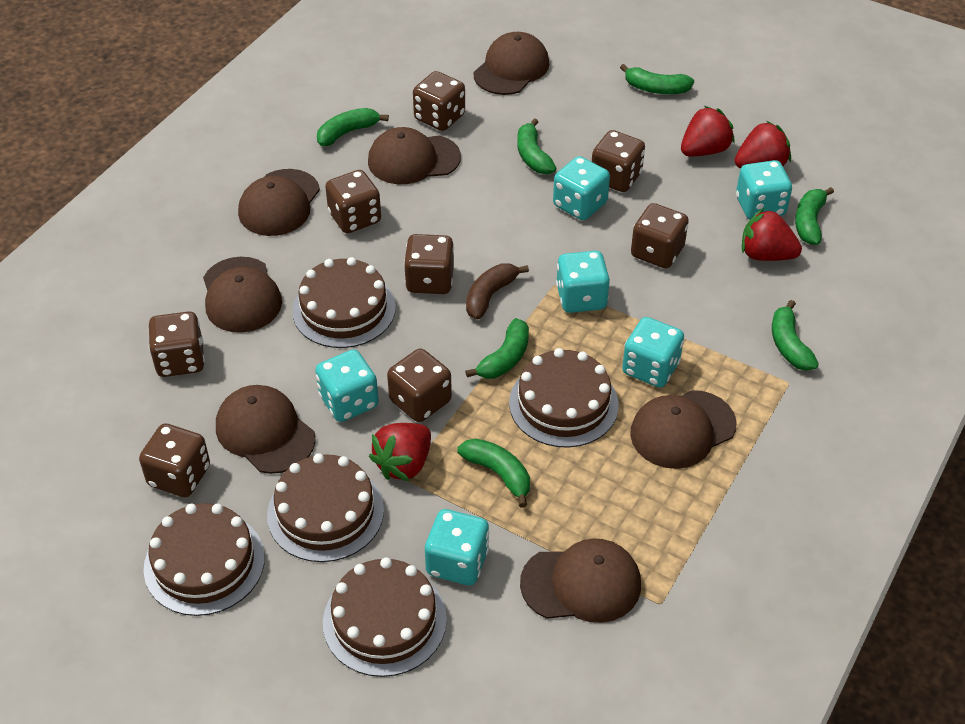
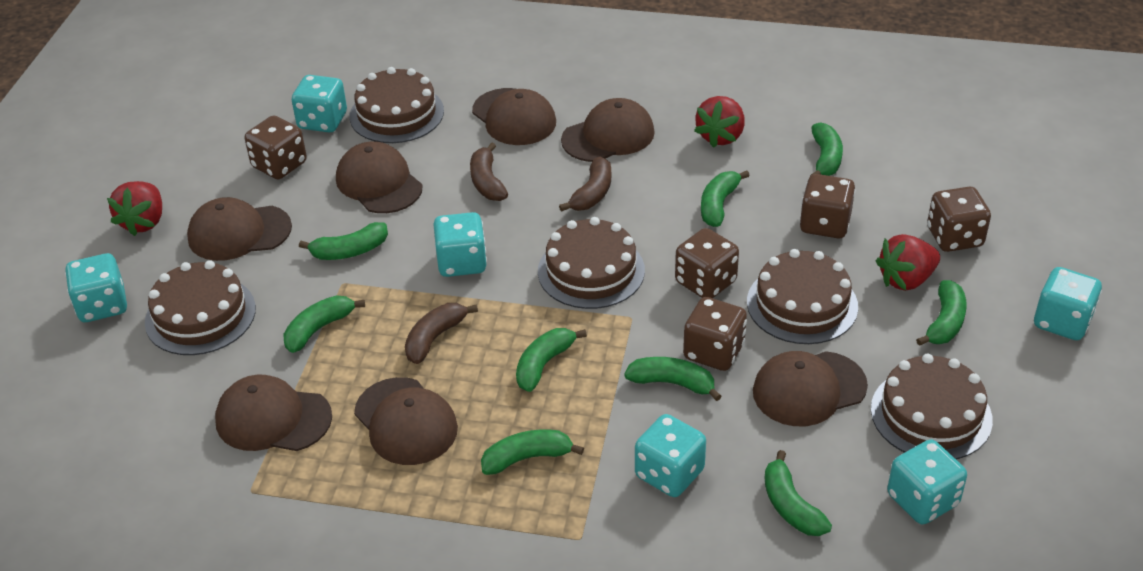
brown banana: [466,263,529,320] = 1 -> [405,303,478,364] [470,142,508,201] [559,157,611,212] = 3
brown dice: [139,423,210,497] [149,311,205,377] [325,170,381,233] [387,348,452,422] [404,234,454,294] [413,71,465,131] [592,130,645,192] [631,203,689,269] = 8 -> [245,116,307,179] [675,228,739,298] [683,297,747,371] [800,174,855,238] [927,187,991,252] = 5
green banana: [317,108,389,146] [458,438,530,508] [465,318,529,379] [517,118,556,174] [620,64,694,94] [772,300,819,371] [795,187,834,245] = 7 -> [283,295,365,353] [299,222,388,260] [481,430,584,475] [516,328,587,392] [624,357,722,401] [701,171,750,227] [764,450,832,536] [810,122,843,176] [916,280,967,346] = 9
red strawberry: [369,423,431,481] [681,106,735,157] [734,121,791,169] [742,208,802,261] = 4 -> [107,181,162,236] [694,96,745,148] [876,234,940,291] = 3

